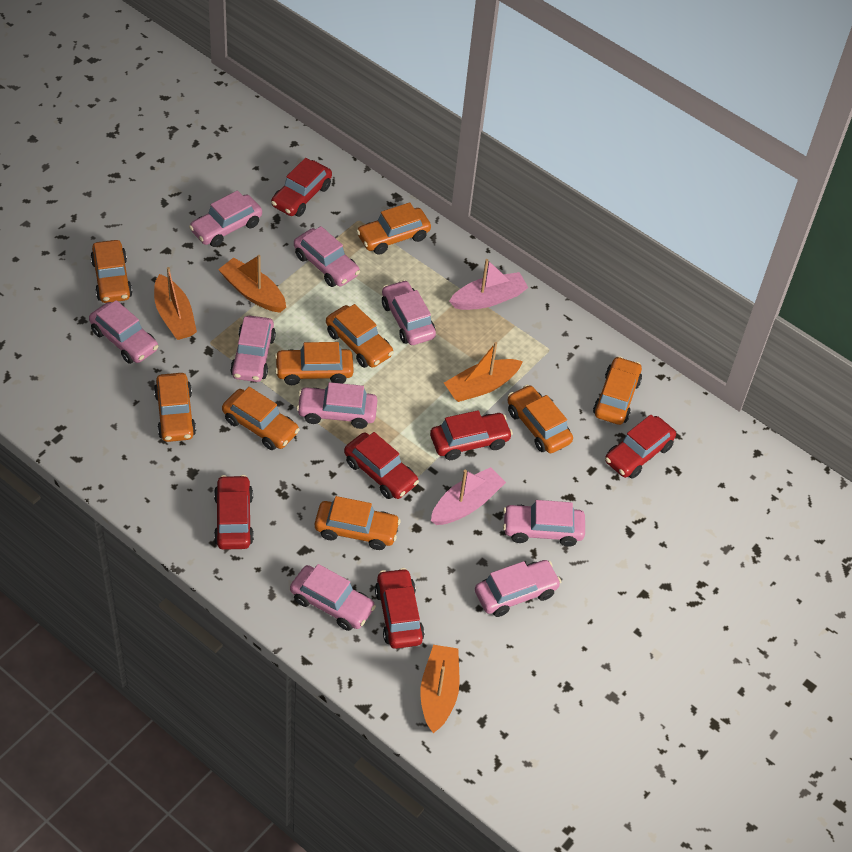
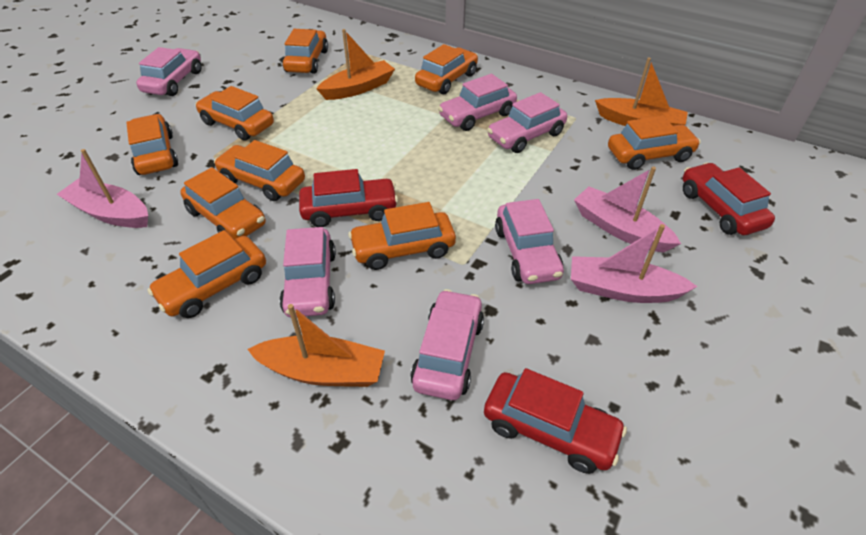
orange boat: [154,267,197,340] [218,255,286,313] [420,645,459,733] [444,342,523,402] = 4 -> [247,304,385,387] [316,29,395,100] [595,58,688,126] = 3
pink boat: [431,467,506,525] [449,259,529,310] = 2 -> [57,149,148,228] [571,224,698,303] [574,167,681,252] = 3
pink car: [89,300,158,364] [189,190,262,247] [230,316,276,382] [290,564,376,631] [294,226,360,287] [296,382,377,429] [382,280,436,345] [475,560,561,617] [503,500,585,547] = 9 -> [136,47,202,96] [280,227,336,317] [410,289,484,400] [438,74,517,131] [487,92,567,153] [495,199,564,284] = 6
red car: [214,475,254,550] [271,158,332,217] [344,432,419,499] [375,568,425,649] [430,410,513,460] [605,415,676,479] = 6 -> [299,169,398,227] [484,368,627,474] [683,162,775,235] = 3

